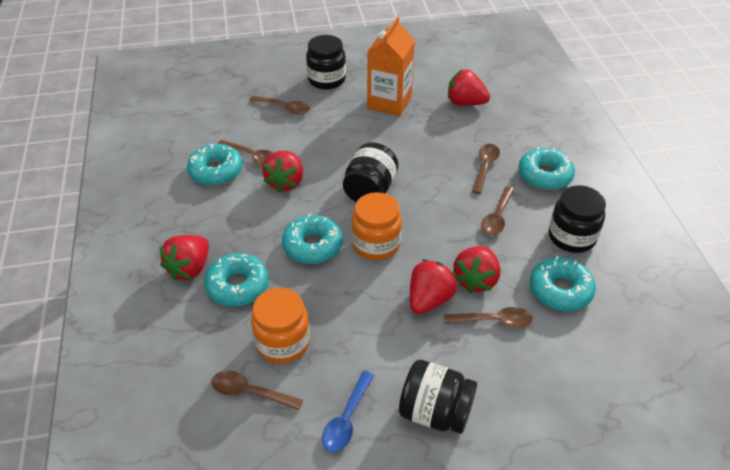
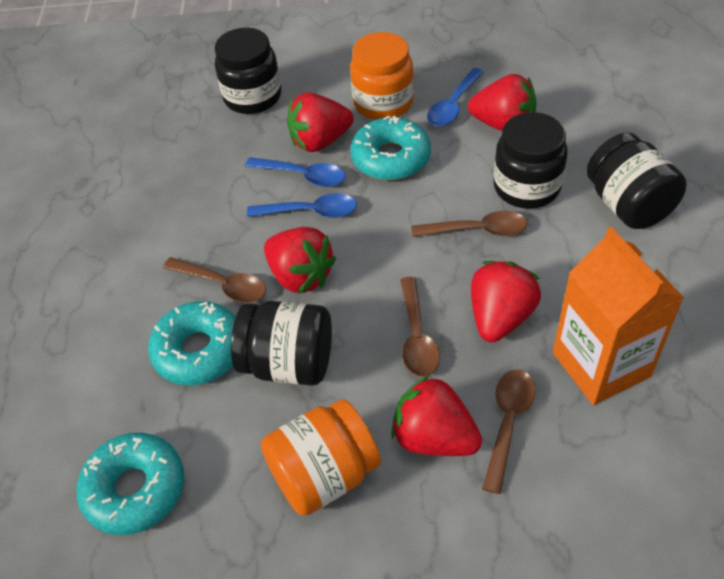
blue spoon: [322,371,374,452] = 1 -> [245,157,345,187] [247,193,357,218] [427,68,484,127] = 3
brown spoon: [211,371,303,411] [217,140,273,165] [249,96,310,114] [444,307,533,328] [472,144,500,194] [481,186,515,235] = 6 -> [163,257,266,303] [400,277,440,377] [412,211,527,237] [482,369,536,494] = 4
turquoise donut: [187,144,243,186] [204,253,269,307] [282,214,343,264] [518,147,575,190] [530,256,596,311] = 5 -> [77,433,184,535] [148,301,236,385] [351,116,431,180] = 3

